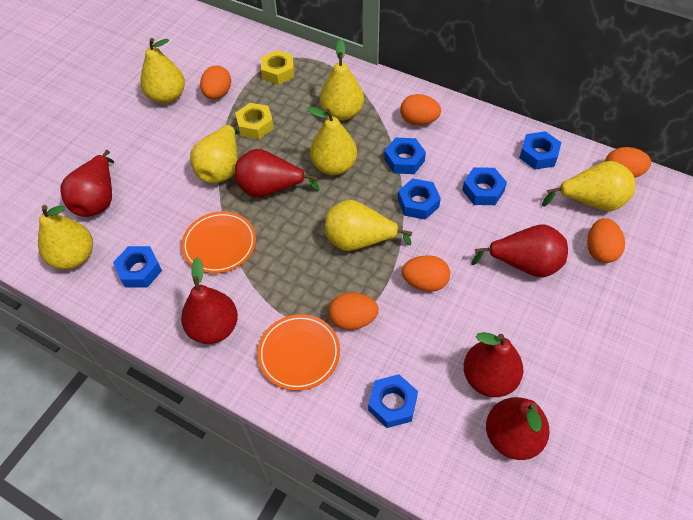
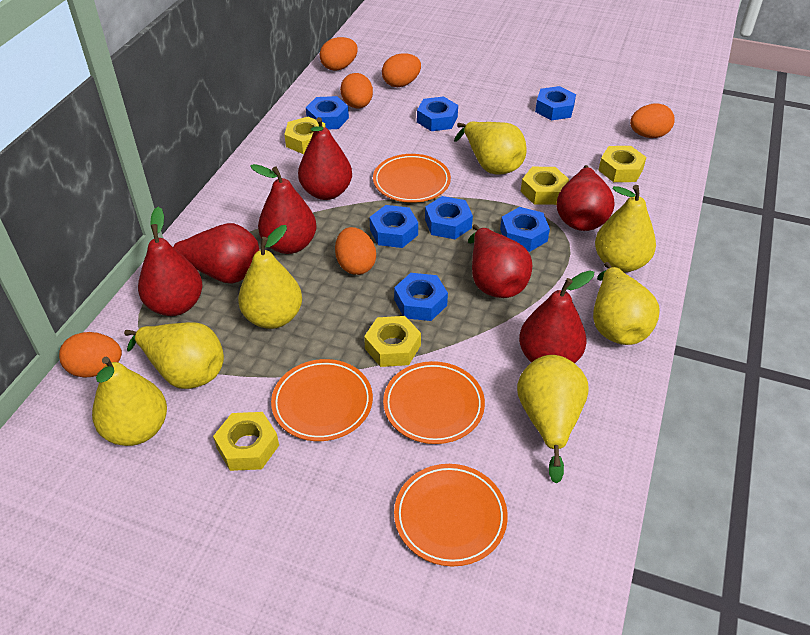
blue nut: [113,246,162,288] [368,374,418,428] [384,138,426,174] [398,178,441,220] [462,167,507,205] [519,131,561,170] = 6 -> [306,96,349,129] [369,205,418,248] [394,273,448,321] [417,96,458,131] [425,196,473,239] [500,207,550,252] [535,86,576,120] = 7
orange plate: [181,211,256,273] [257,314,340,391] = 2 -> [271,359,373,441] [373,154,451,203] [383,361,485,444] [394,464,508,567] = 4
red pear: [60,150,114,217] [181,257,238,344] [235,149,319,198] [463,332,523,397] [471,225,568,278] [486,397,550,460] = 6 -> [138,207,203,316] [173,223,259,284] [250,164,317,254] [298,117,352,200] [468,224,532,298] [519,270,594,363] [557,165,614,231] = 7
yellow nut: [235,103,274,139] [261,50,294,85] = 2 -> [213,412,279,471] [284,117,326,154] [364,316,421,367] [521,167,569,205] [598,146,646,182] = 5

